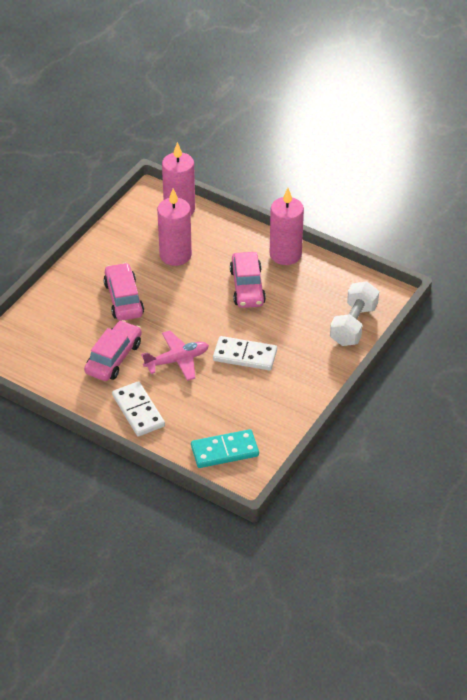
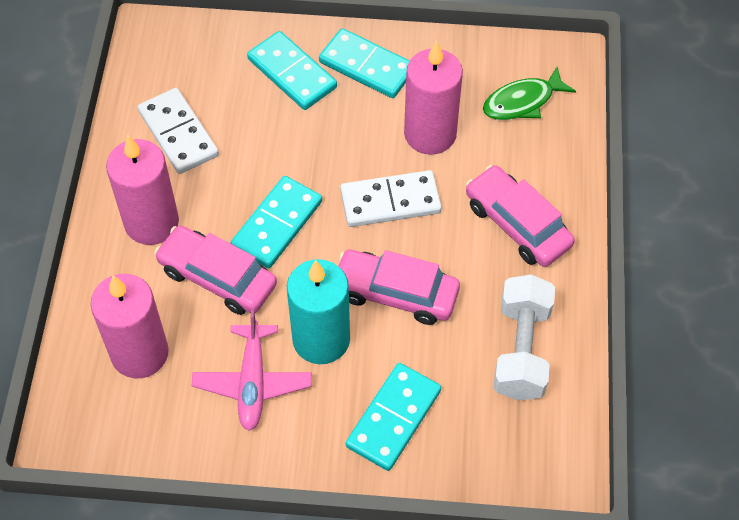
green fish: none = 0 -> [483,67,576,120] = 1
turquoise candle: none = 0 -> [287,259,350,364] = 1
turquoise domino: [191,429,259,468] = 1 -> [231,176,322,269] [247,31,337,110] [319,28,410,98] [346,363,441,471] = 4

